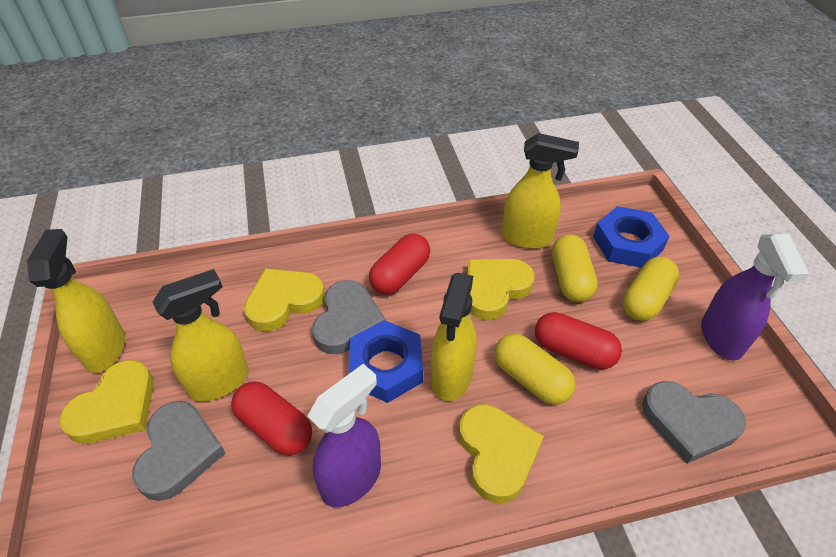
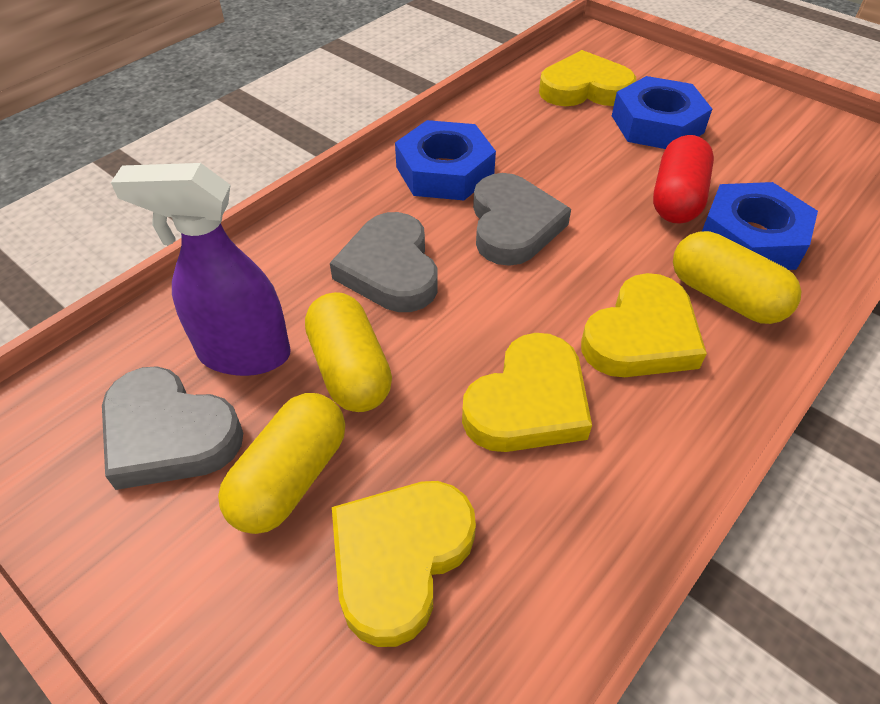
blue nut: [349,320,423,403] [593,206,670,268] = 2 -> [395,120,496,200] [612,76,712,149] [702,182,818,270] = 3
purple spray bottle: [307,364,381,507] [701,234,809,360] = 2 -> [111,163,291,376] = 1
red capsule: [231,381,312,455] [369,233,430,295] [535,312,622,370] = 3 -> [653,135,714,224] = 1
yellow spray bottle: [27,229,125,373] [153,269,249,401] [431,273,477,401] [502,133,579,249] = 4 -> none = 0

